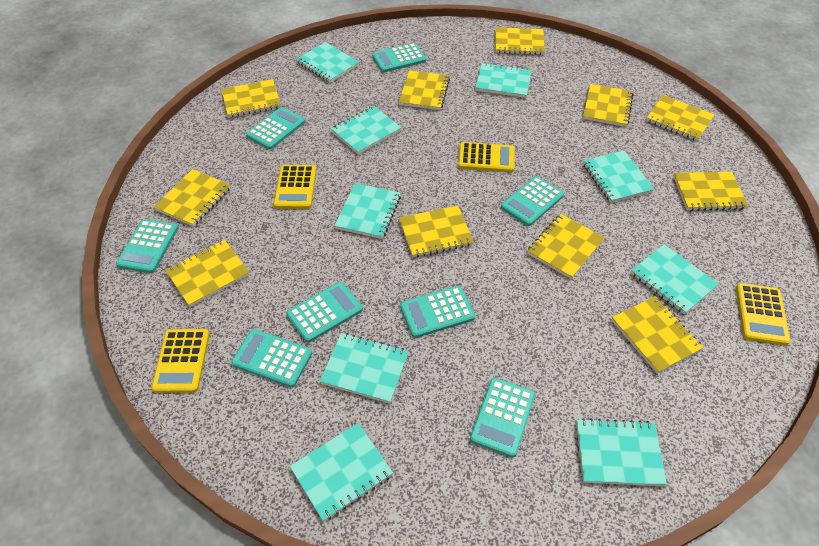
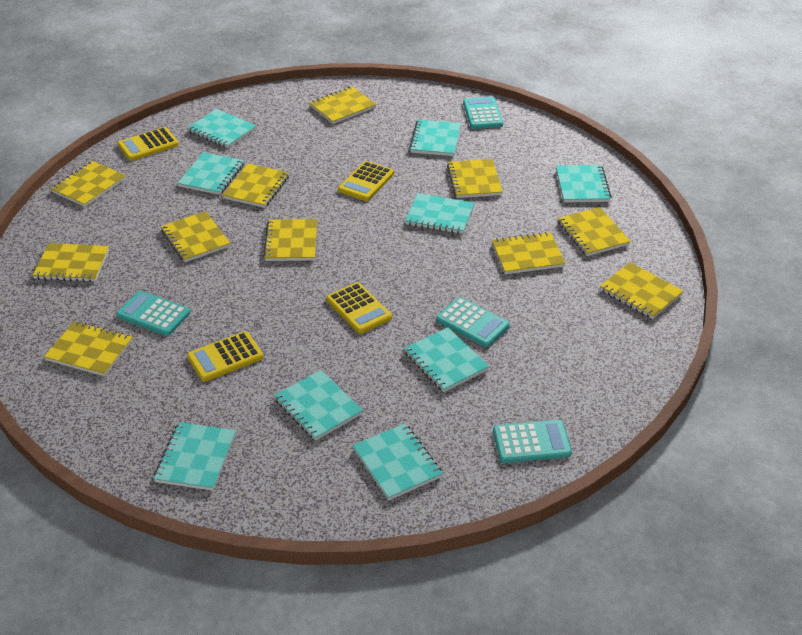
turquoise calculator: [116,219,178,273] [231,329,312,387] [246,107,305,150] [286,282,363,343] [372,43,426,72] [400,286,475,338] [470,378,535,458] [501,176,564,226] = 8 -> [116,291,190,336] [436,297,510,347] [463,97,503,129] [493,420,572,463] = 4

